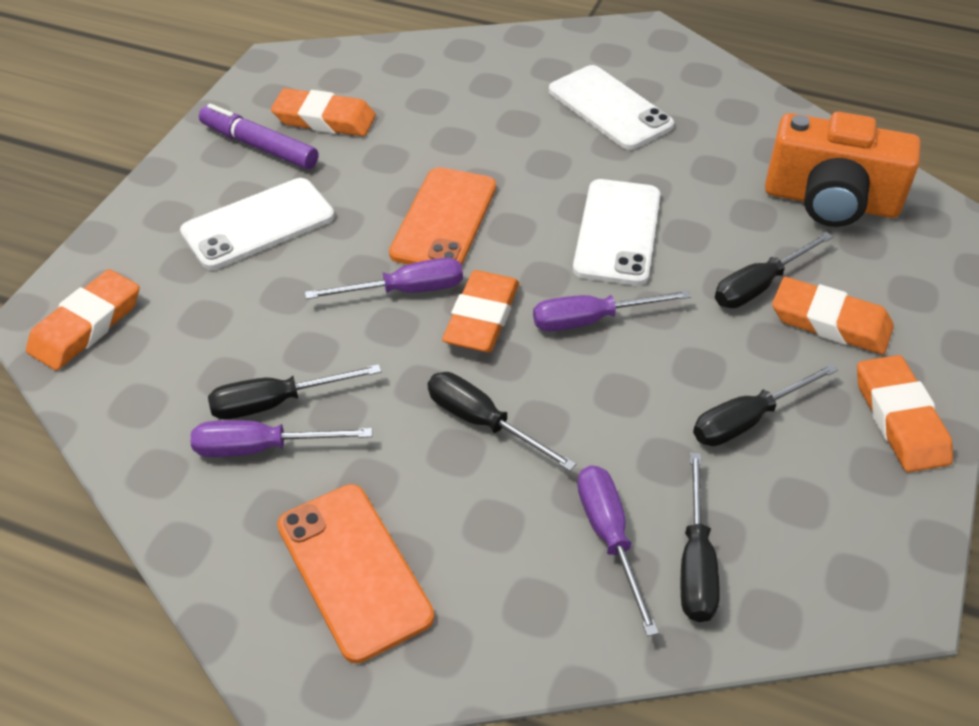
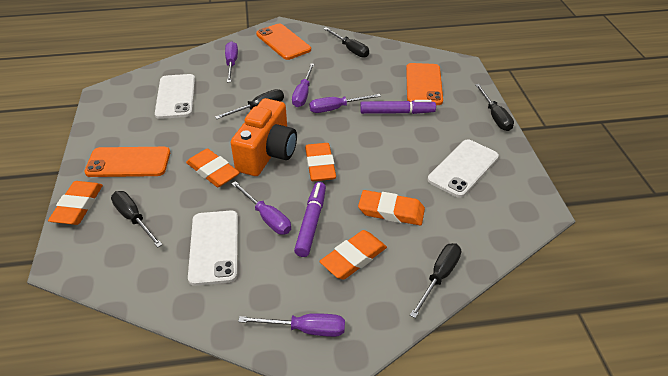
orange phone: [277,484,434,663] [389,167,496,266] = 2 -> [84,147,170,177] [256,24,311,60] [406,63,443,105] = 3
purple marker: [199,104,318,169] = 1 -> [294,182,326,257] [360,100,436,114] = 2
purple screwdriver: [191,420,372,457] [305,258,463,299] [533,290,691,331] [577,465,659,636] = 4 -> [225,41,238,82] [231,181,291,234] [238,313,345,337] [292,63,315,107] [309,94,381,113] = 5

